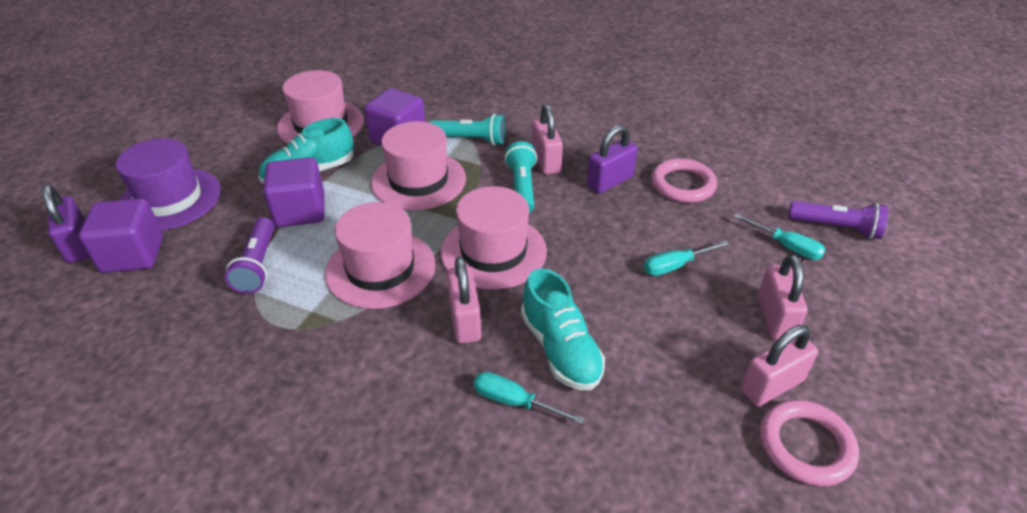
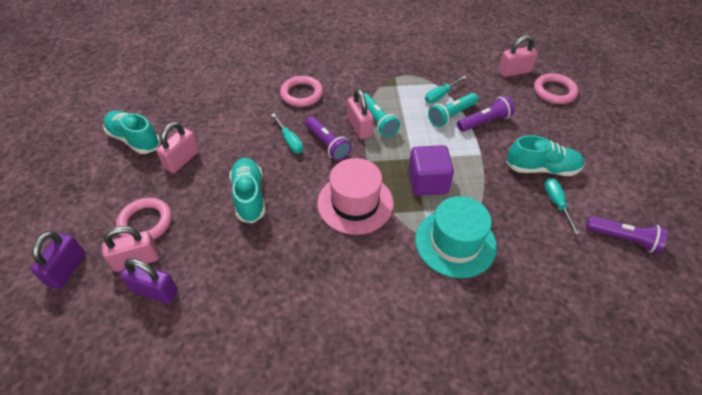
pink hat: [277,70,364,144] [325,202,435,309] [371,121,466,211] [440,186,547,290] = 4 -> [318,158,394,235] = 1
pink ring: [651,158,717,203] [760,400,859,486] = 2 -> [116,198,172,240] [280,76,323,107] [534,73,578,104] = 3
purple cube: [79,198,163,273] [263,157,325,227] [364,88,425,146] = 3 -> [408,145,454,196] = 1
purple flashlight: [225,217,275,294] [788,201,888,239] = 2 -> [305,116,352,161] [457,96,515,132] [586,216,668,254] = 3
purple hat: [116,138,221,230] = 1 -> none = 0
turquoise hat: none = 0 -> [415,196,497,278] = 1
turquoise shoe: [258,118,354,184] [521,268,605,390] = 2 -> [103,111,161,154] [230,158,266,223] [506,135,584,176] = 3

